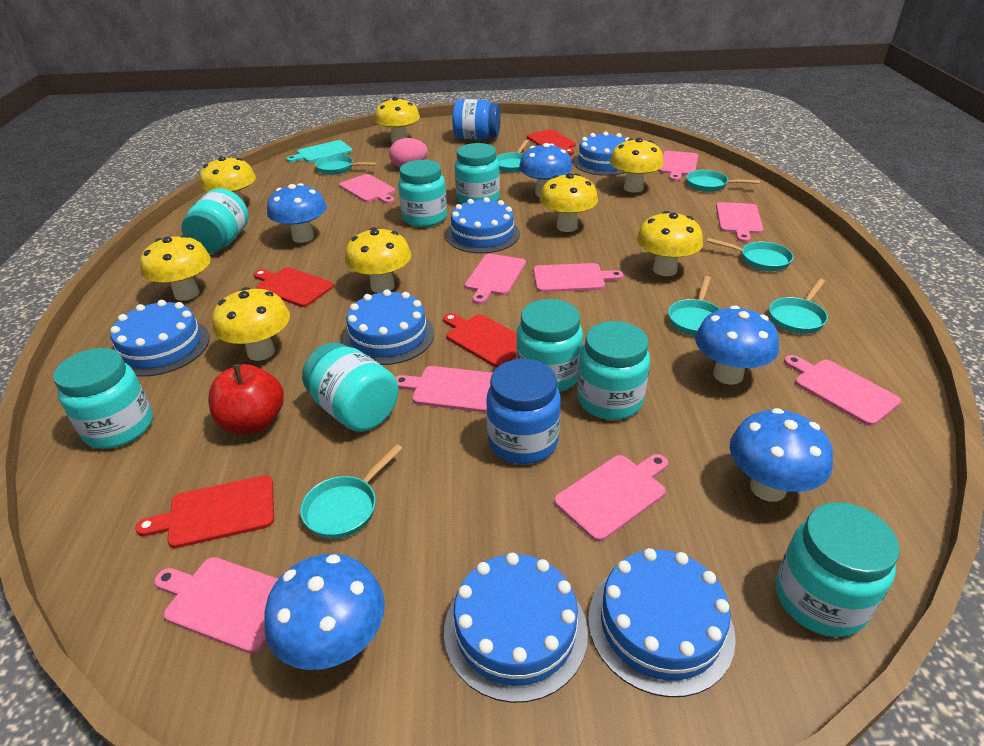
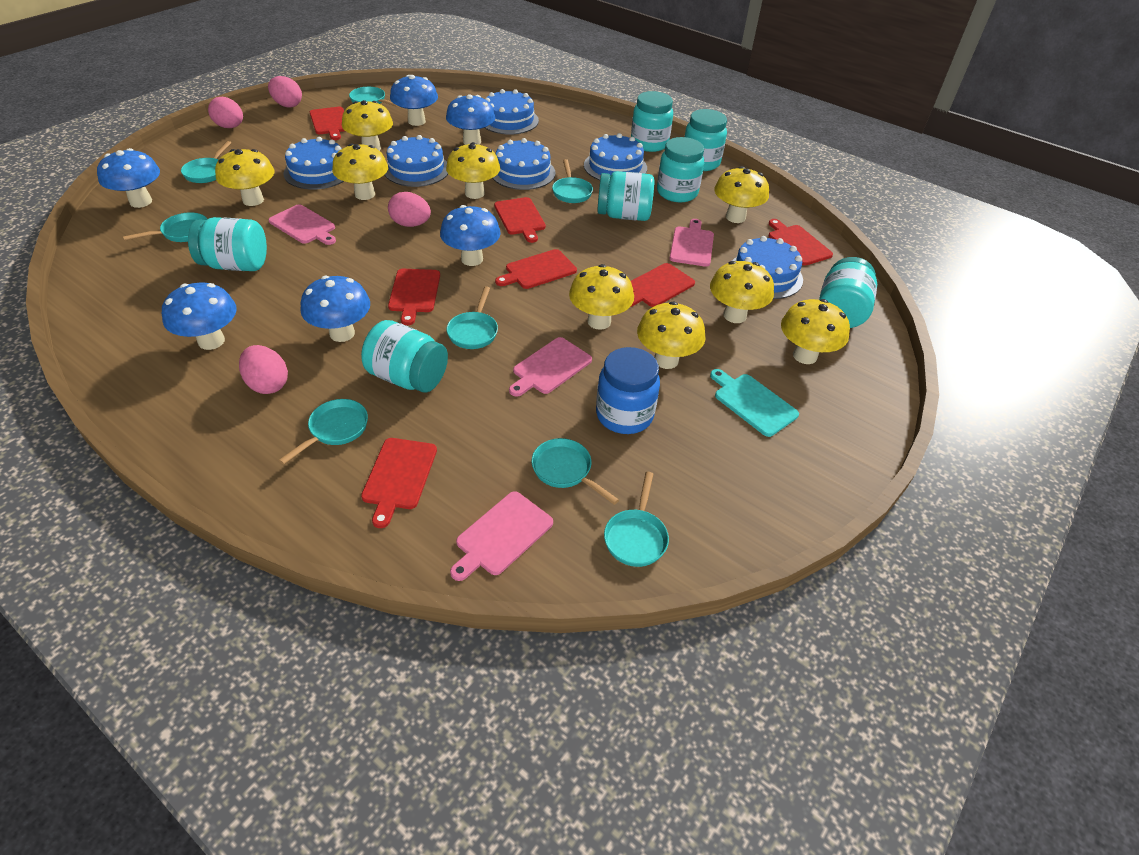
blue jar: [452,99,501,139] [486,359,561,464] = 2 -> [596,347,660,434] = 1
blue mushroom: [264,554,385,670] [267,183,327,243] [519,143,572,197] [695,305,779,385] [730,408,833,502] = 5 -> [97,148,160,208] [162,282,237,350] [300,276,370,342] [390,75,438,126] [440,205,501,266] [446,94,495,145] = 6
pink cutting board: [154,557,278,653] [339,174,396,204] [395,366,492,413] [465,254,526,304] [534,263,624,292] [554,454,668,542] [659,151,698,181] [716,202,763,242] [784,355,901,426] = 9 -> [269,204,336,245] [450,491,553,581] [509,337,592,397] [669,219,714,267] = 4
pink egg: [389,138,428,168] = 1 -> [208,97,243,128] [239,345,288,394] [268,76,302,108] [388,192,431,227] = 4
red apple: [208,364,284,434] = 1 -> none = 0
red cutting board: [135,475,274,548] [254,267,334,307] [443,313,517,367] [527,129,576,155] = 4 -> [310,107,345,140] [361,438,437,528] [388,269,440,325] [494,197,546,243] [495,249,577,289] [631,263,695,307] [769,219,833,265] = 7
turquoise jar: [53,348,153,449] [181,188,249,253] [302,342,399,432] [398,160,447,227] [455,143,500,204] [516,299,583,392] [577,321,650,420] [776,502,900,637] = 8 -> [188,217,267,271] [361,320,448,393] [597,171,654,221] [631,91,673,152] [657,137,704,202] [684,109,727,171] [819,257,877,328] = 7
turquoise pan: [300,444,403,539] [315,155,377,175] [496,140,529,173] [668,276,720,335] [686,170,760,192] [707,238,794,271] [769,278,828,334] = 7 -> [123,212,207,242] [181,141,231,183] [279,399,368,465] [349,87,398,107] [447,286,498,349] [532,438,619,505] [552,159,593,203] [604,472,669,567] = 8
yellow mushroom: [140,235,211,301] [200,156,256,205] [212,287,290,361] [345,227,411,293] [375,97,420,144] [539,173,598,232] [610,138,664,193] [637,211,703,276] = 8 -> [215,149,274,206] [332,144,388,200] [342,100,393,151] [446,142,500,199] [569,264,634,330] [637,301,706,369] [710,261,774,323] [714,166,769,223] [781,299,850,364] = 9

